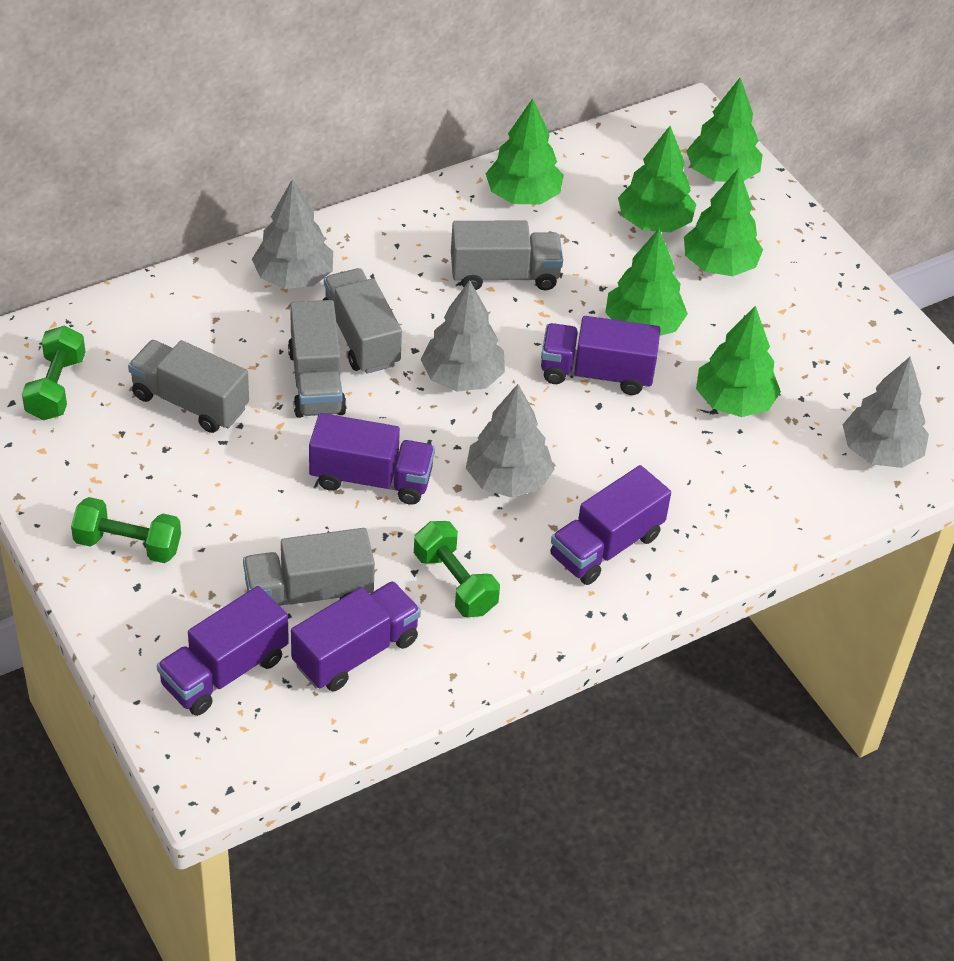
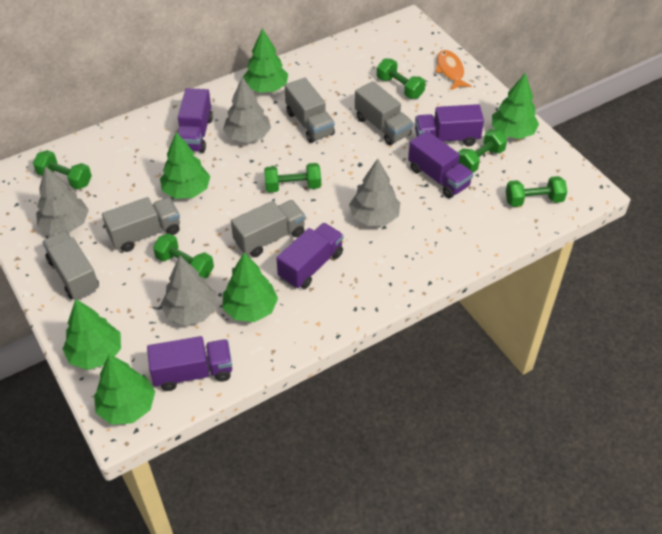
green dumbbell: [22,325,85,420] [71,497,181,563] [414,521,500,617] = 3 -> [33,150,92,190] [153,233,214,279] [264,163,321,193] [377,59,426,99] [458,129,507,173] [506,176,567,207] = 6
orange fish: none = 0 -> [435,50,472,90] = 1

